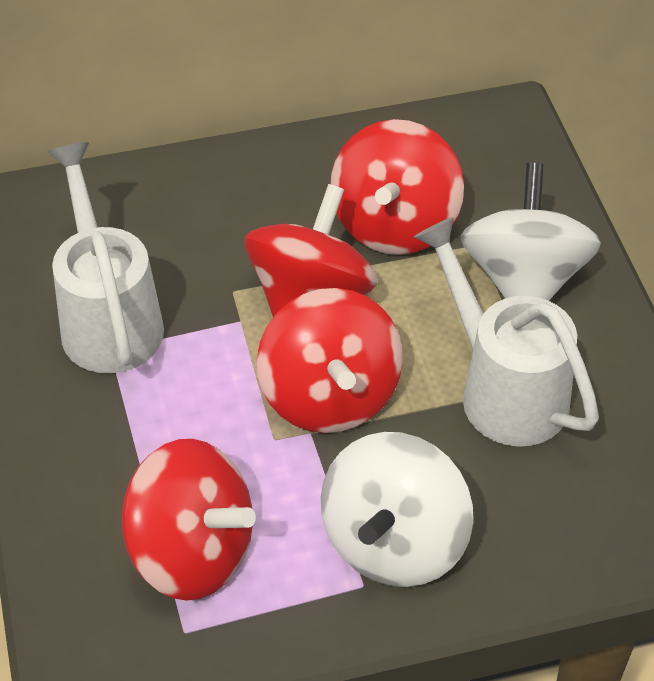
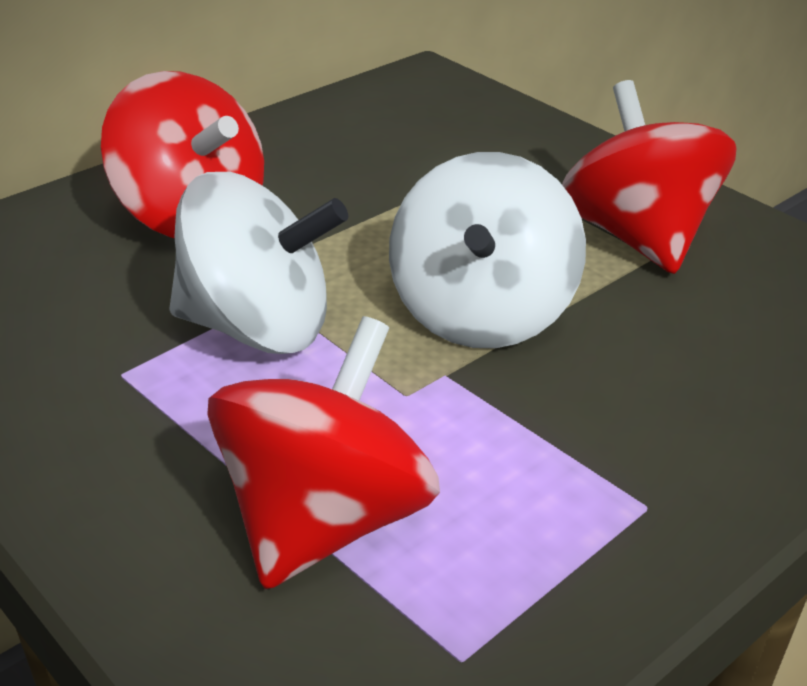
red spinning top: [122,439,256,601] [244,184,378,317] [257,288,403,433] [331,119,464,255] = 4 -> [101,71,264,238] [207,316,440,589] [562,80,736,274] = 3
white watering can: [47,142,164,373] [414,217,599,447] = 2 -> none = 0

